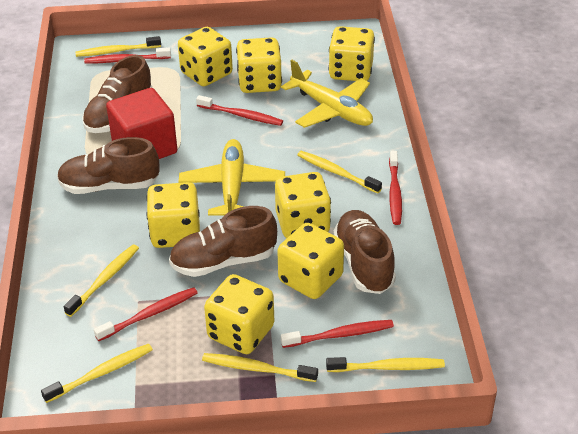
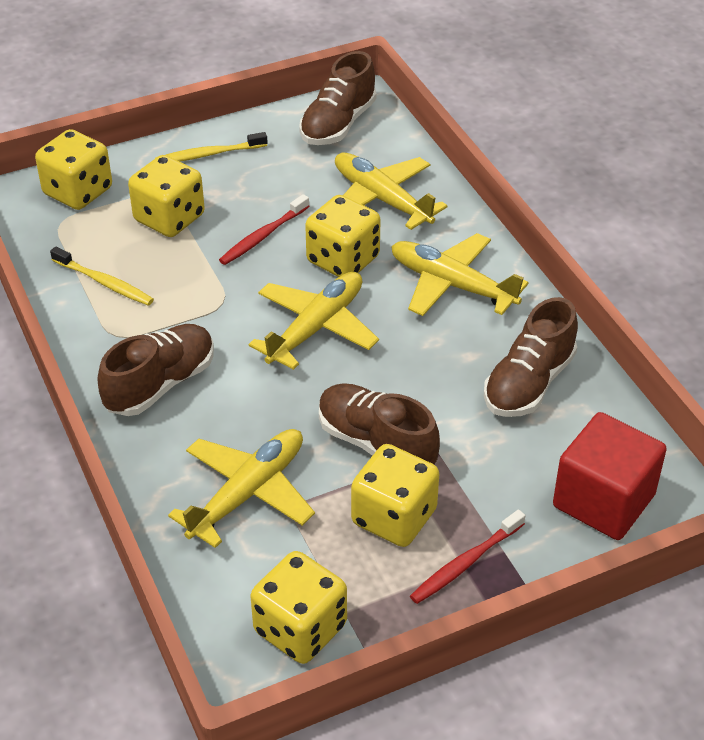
red toothbrush: [84,47,171,64] [94,287,197,341] [196,95,283,126] [281,320,394,348] [389,151,402,225] = 5 -> [219,194,309,265] [410,509,525,604] = 2
yellow dice: [147,182,200,248] [178,27,233,86] [204,274,274,354] [236,37,282,93] [275,172,331,238] [277,223,344,299] [329,26,375,81] = 7 -> [35,129,112,210] [128,155,205,237] [251,551,347,664] [305,195,380,277] [351,444,439,547] = 5
yellow plane: [178,139,285,216] [281,60,373,128] = 2 -> [168,429,315,548] [249,272,379,370] [335,153,448,230] [391,233,529,316] = 4
yellow toothbrush: [41,344,153,403] [64,244,139,317] [75,36,161,57] [202,353,318,382] [297,151,382,194] [326,357,445,372] = 6 -> [50,247,154,306] [155,132,268,162] = 2

